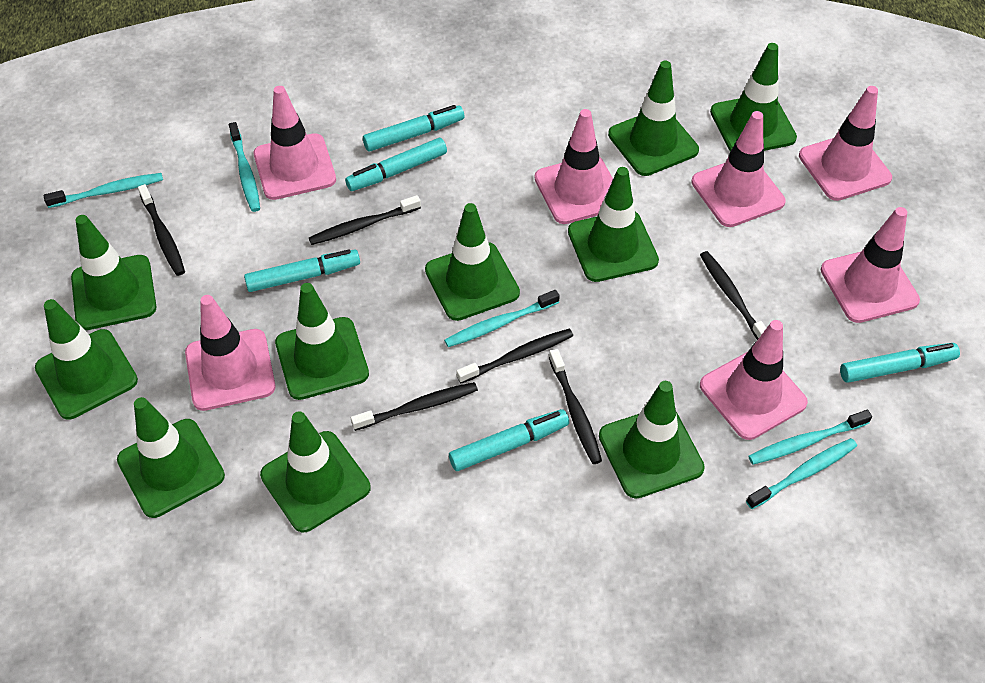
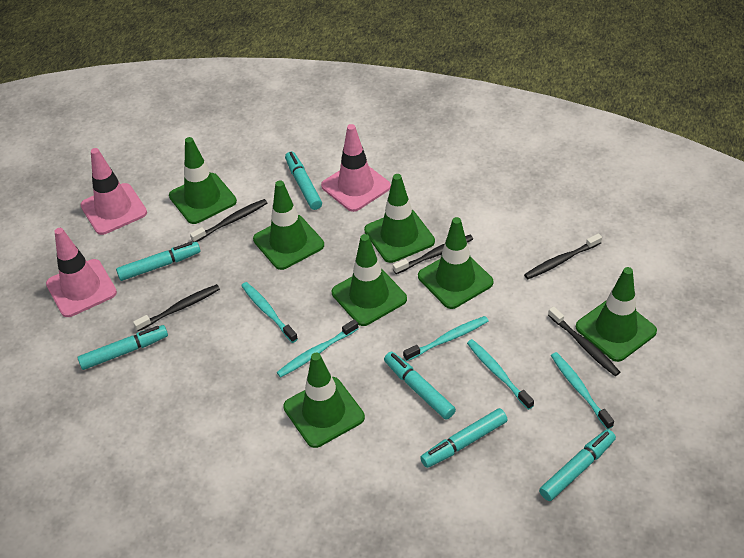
black toothbrush: [138,184,185,276] [309,195,421,245] [351,382,478,431] [456,329,573,383] [549,349,602,464] [700,251,766,340] = 6 -> [133,284,220,331] [190,199,267,242] [393,235,473,274] [524,234,602,279] [548,306,620,376] = 5
green traffic cone: [35,299,138,420] [71,215,156,330] [117,397,225,518] [260,411,371,532] [275,283,369,400] [425,203,520,321] [568,167,659,282] [599,381,705,499] [608,61,699,176] [710,43,797,152] = 10 -> [169,137,237,224] [253,180,324,270] [283,353,365,448] [332,234,407,326] [364,174,435,263] [418,217,493,309] [576,267,657,362] = 7
pink traffic cone: [185,295,275,411] [254,86,336,200] [535,109,613,224] [691,111,786,227] [700,320,808,440] [799,86,892,201] [821,207,920,323] = 7 -> [46,228,117,317] [80,148,147,235] [321,124,391,212] = 3
turquoise marker: [244,249,360,292] [345,138,447,191] [363,105,464,152] [449,409,569,471] [840,343,960,383] = 5 -> [78,325,168,370] [116,242,200,281] [285,151,322,210] [384,351,456,420] [420,408,508,468] [539,429,616,501] = 6

